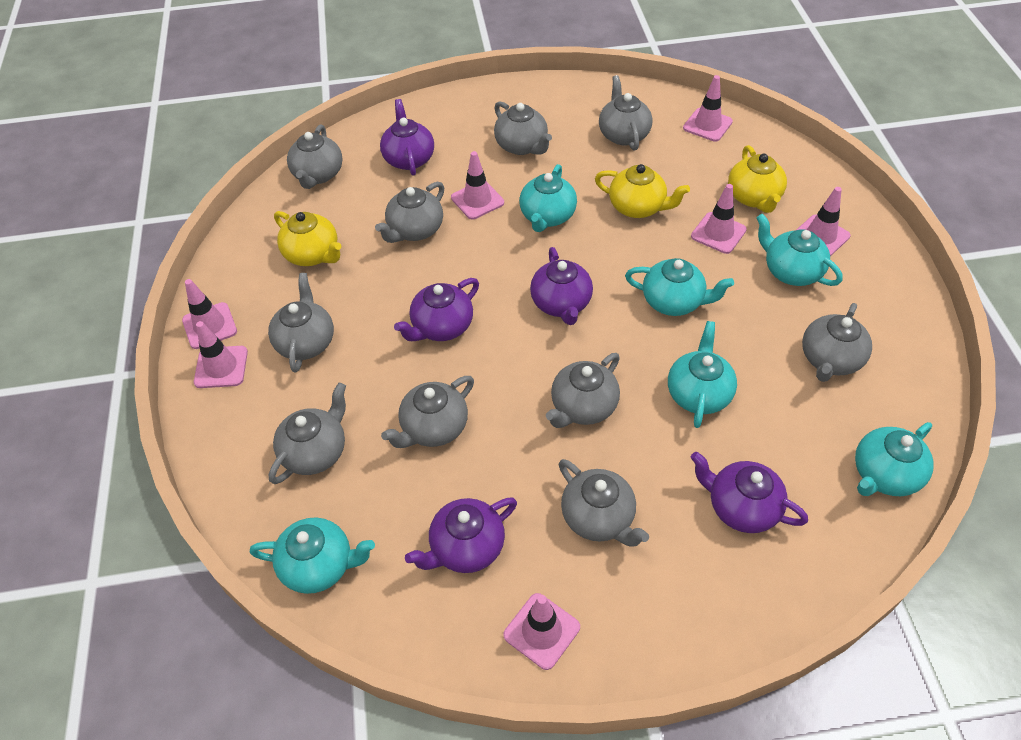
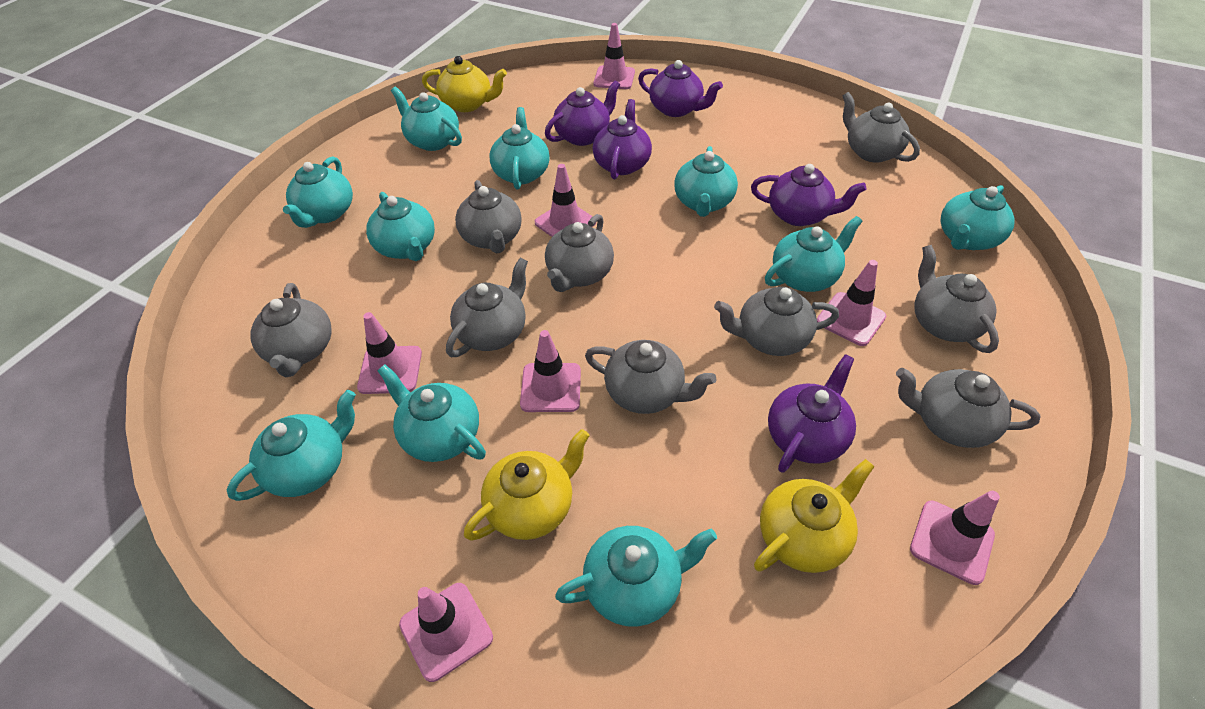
grey teapot: [268,273,334,373] [269,382,346,484] [287,124,343,189] [375,182,444,243] [381,376,474,448] [494,101,552,155] [546,353,620,428] [559,459,649,547] [599,75,653,150] [802,303,872,382] = 10 -> [250,283,332,377] [446,258,528,357] [455,180,522,253] [545,214,614,292] [585,340,716,414] [714,287,839,356] [843,92,920,163] [896,368,1040,448] [914,245,999,353] = 9
turquoise teapot: [250,517,375,594] [519,164,577,232] [625,258,734,316] [668,321,737,428] [756,214,843,286] [855,422,934,496] = 6 -> [227,390,356,501] [283,157,353,228] [366,192,435,261] [377,365,486,462] [391,87,462,151] [489,107,550,189] [555,526,717,627] [674,146,738,217] [765,216,863,292] [941,185,1015,250] = 10

